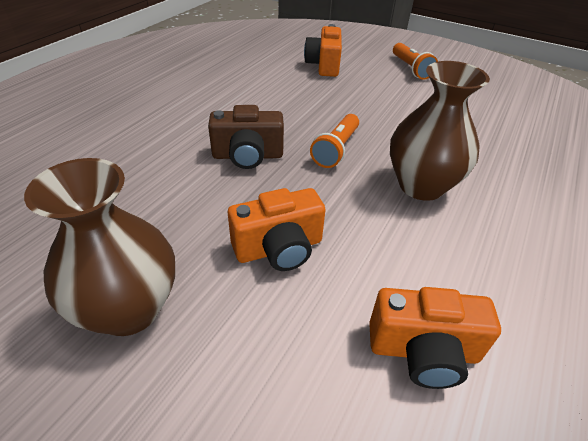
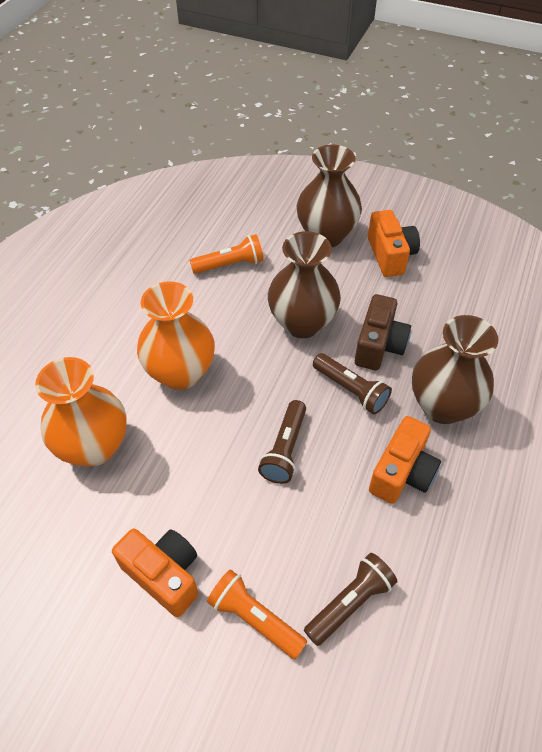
brown flashlight: none = 0 -> [258,400,306,484] [304,553,397,646] [313,353,392,415] = 3
brown vase: [24,158,175,336] [390,61,490,201] = 2 -> [268,231,341,338] [297,145,362,247] [412,315,498,424] = 3
orange vase: none = 0 -> [35,357,127,467] [137,281,215,390] = 2

